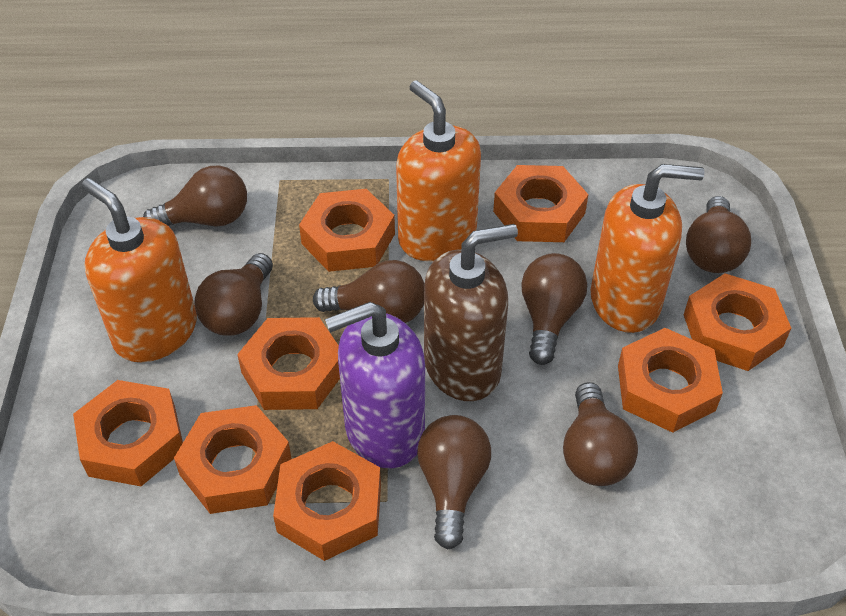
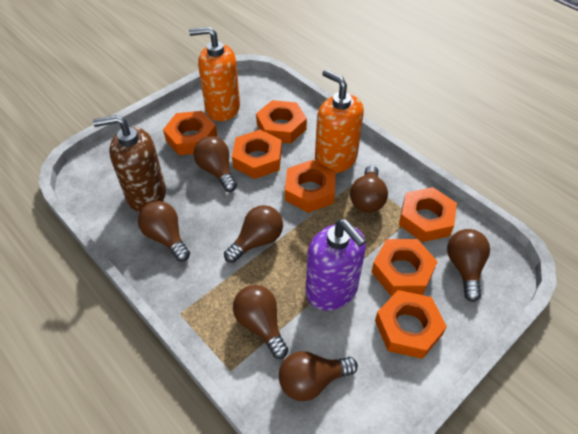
orange nut: [73,380,183,486] [174,405,292,514] [237,317,340,410] [273,441,381,561] [299,189,395,272] [493,165,589,242] [618,328,723,433] [684,273,791,371] = 8 -> [163,111,217,155] [232,130,282,179] [256,100,307,143] [285,160,336,213] [371,239,438,296] [375,290,447,359] [399,187,457,242] = 7
orange soap dispenser: [82,178,197,362] [396,81,481,261] [591,164,705,333] = 3 -> [189,27,240,121] [315,70,364,173] = 2

